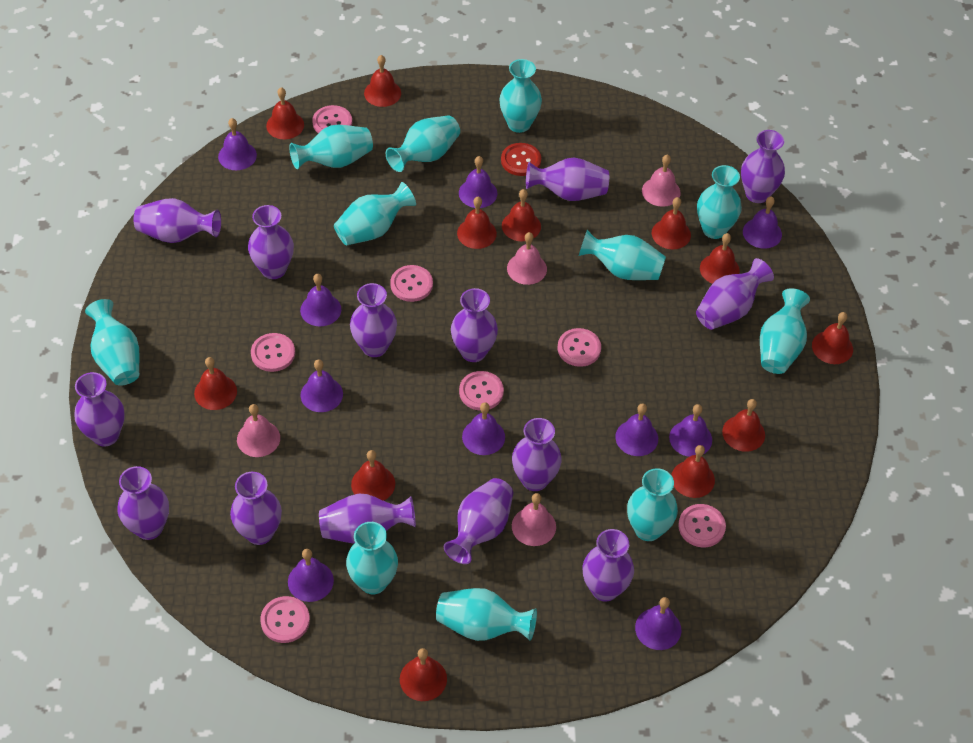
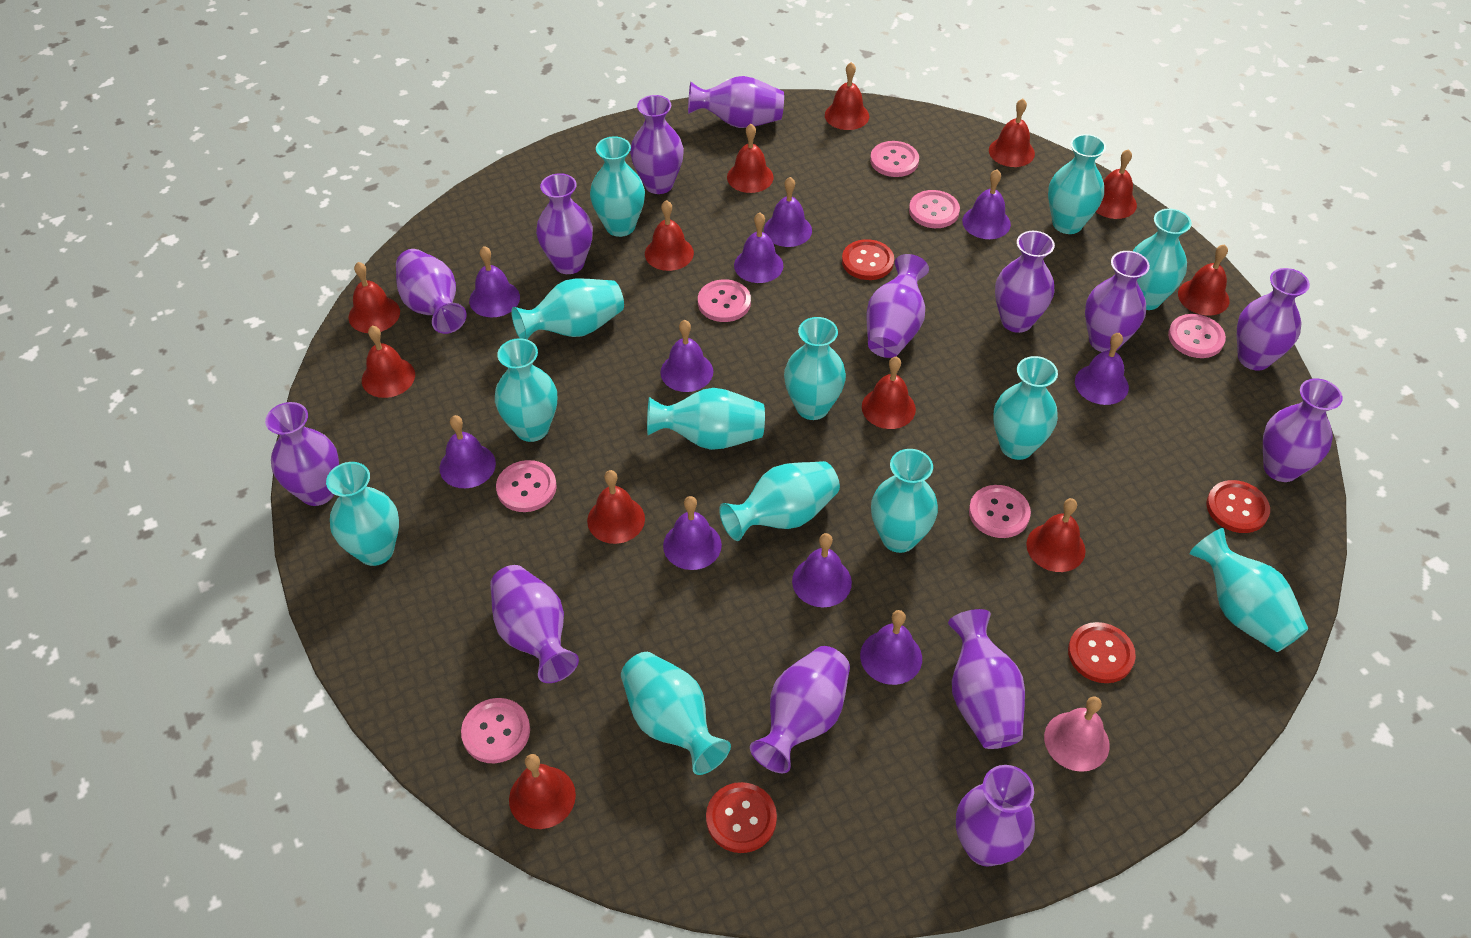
pink bell: [237,404,280,457] [507,232,547,285] [512,493,556,546] [642,155,680,207] = 4 -> [1044,696,1110,772] = 1
red button: [501,143,541,176] = 1 -> [706,782,777,853] [842,239,894,280] [1068,622,1136,683] [1206,480,1270,533] = 4
turquoise vase: [85,299,140,386] [289,125,373,169] [334,182,416,246] [346,522,398,594] [386,115,460,172] [436,588,537,641] [499,59,542,133] [579,230,666,280] [627,468,678,541] [697,165,742,239] [760,288,810,374] = 11 -> [326,462,399,566] [495,338,557,442] [511,278,624,339] [590,136,645,237] [621,652,731,775] [647,388,765,450] [719,461,840,541] [784,317,846,420] [871,449,938,553] [993,356,1058,460] [1048,134,1106,234] [1133,208,1192,310] [1190,528,1308,652] = 13

